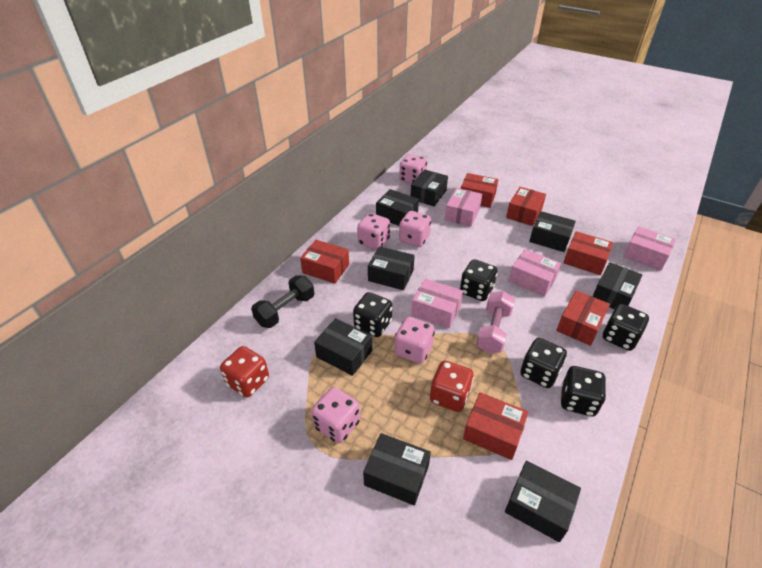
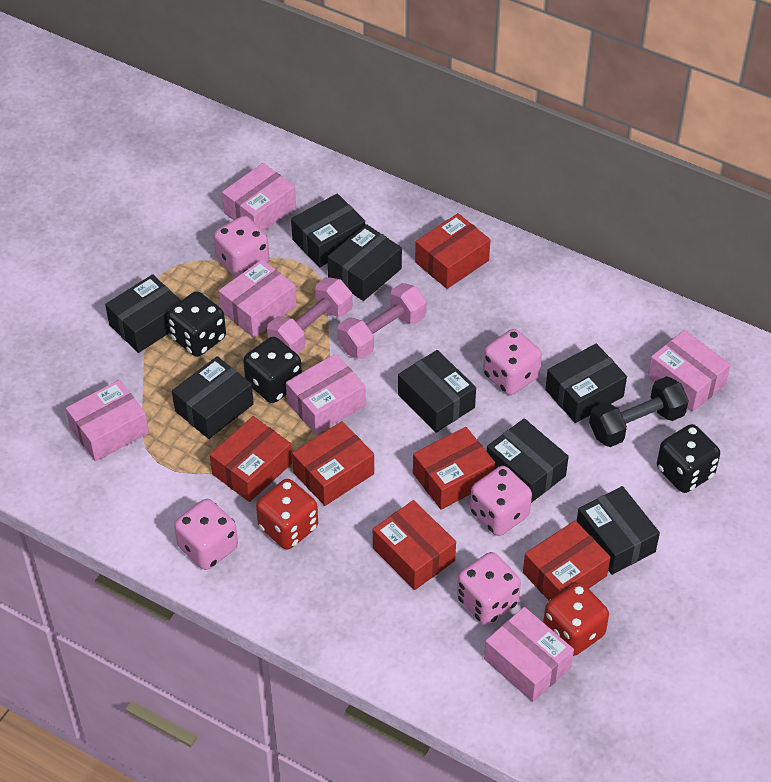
black dice: [353,292,392,337] [460,259,498,301] [520,338,567,388] [561,366,606,416] [603,304,649,351] = 5 -> [167,291,226,357] [243,337,302,403] [657,424,720,493] = 3
pink box: [411,278,463,328] [445,188,482,227] [509,249,561,297] [624,226,676,271] = 4 -> [66,380,149,462] [219,259,296,338] [222,163,296,231] [286,354,366,435] [484,607,574,702] [648,330,731,412] = 6
pink dumbbell: [476,291,515,353] = 1 -> [267,277,352,354] [337,283,427,359] = 2

